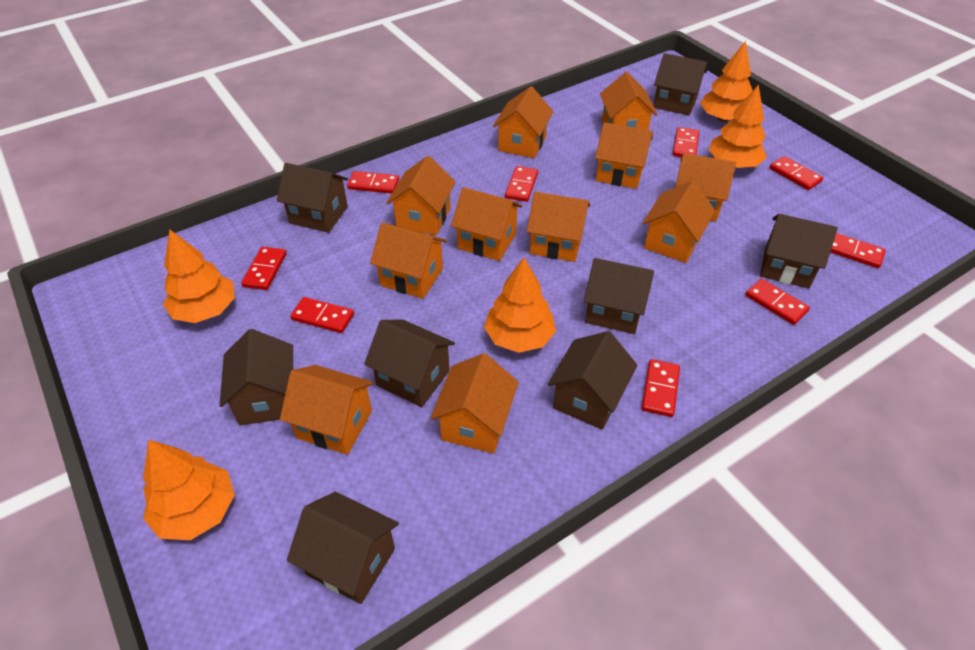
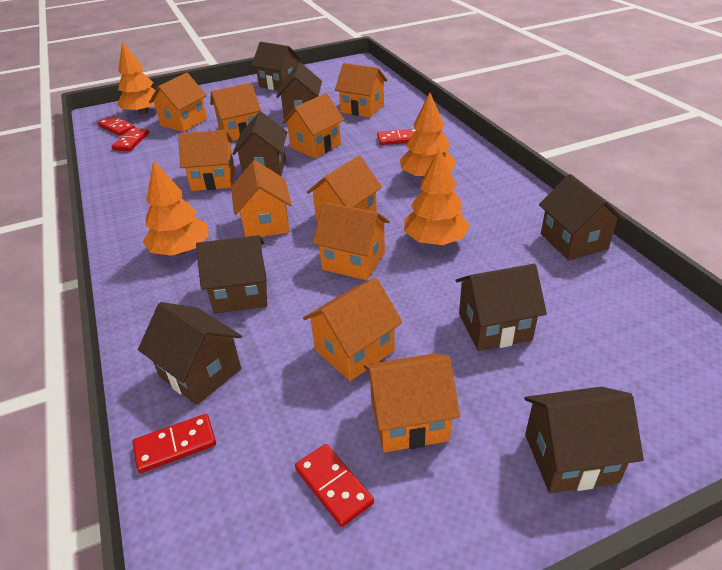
orange house: [280,365,374,455] [370,223,447,299] [387,156,456,235] [430,353,519,453] [451,187,522,261] [493,86,554,158] [527,192,590,262] [595,122,653,189] [600,72,657,130] [643,180,715,263] [675,153,736,222] = 11 -> [149,73,207,132] [178,130,235,191] [210,83,261,141] [231,160,292,237] [282,93,344,158] [303,278,403,381] [307,156,382,221] [312,202,390,280] [335,63,388,118] [364,353,460,453] = 10
orange tree: [143,440,235,540] [163,229,235,323] [484,257,556,353] [700,41,753,122] [709,85,767,168] = 5 -> [117,41,155,115] [143,160,209,256] [400,93,456,179] [404,148,470,245] = 4
red domino: [241,247,287,290] [290,297,354,333] [347,171,399,194] [505,166,538,202] [642,359,680,417] [673,127,699,157] [745,279,810,325] [770,156,823,190] [830,233,886,268] = 9 -> [98,116,135,136] [112,128,149,151] [133,414,216,473] [295,444,374,527] [377,129,416,145] = 5

